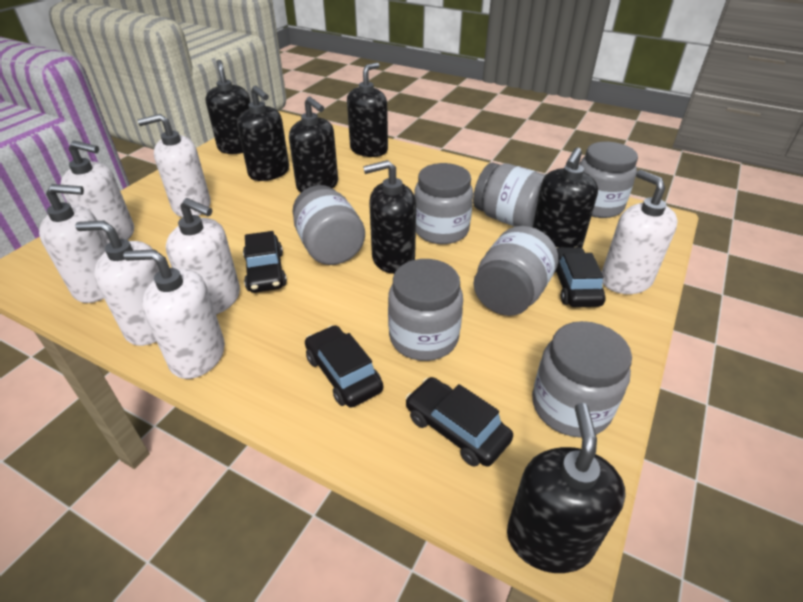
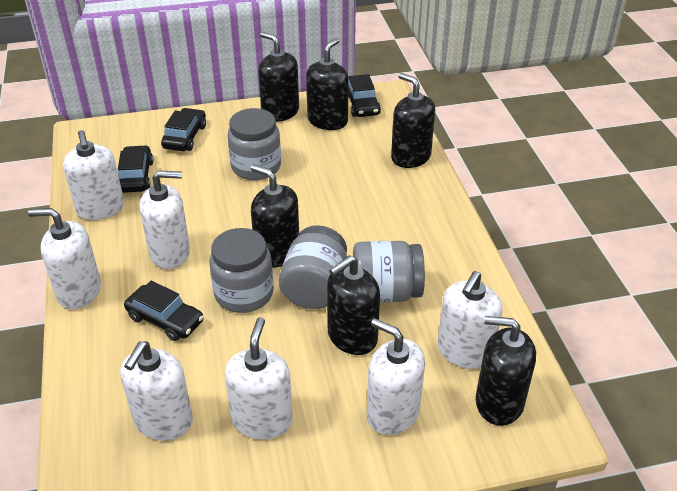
black soap dispenser: [205,60,251,154] [237,85,289,181] [289,97,338,192] [347,62,388,157] [363,160,416,274] [507,403,626,573] [533,147,598,248] = 7 -> [250,164,299,268] [258,32,299,122] [306,38,348,130] [327,255,380,355] [391,73,435,168] [476,316,536,426] = 6
grey jar: [292,185,365,265] [388,259,463,361] [414,163,473,244] [473,162,546,227] [474,226,558,316] [532,321,632,438] [579,142,638,218] = 7 -> [209,228,274,313] [227,108,281,180] [279,225,347,309] [353,241,425,303] = 4

